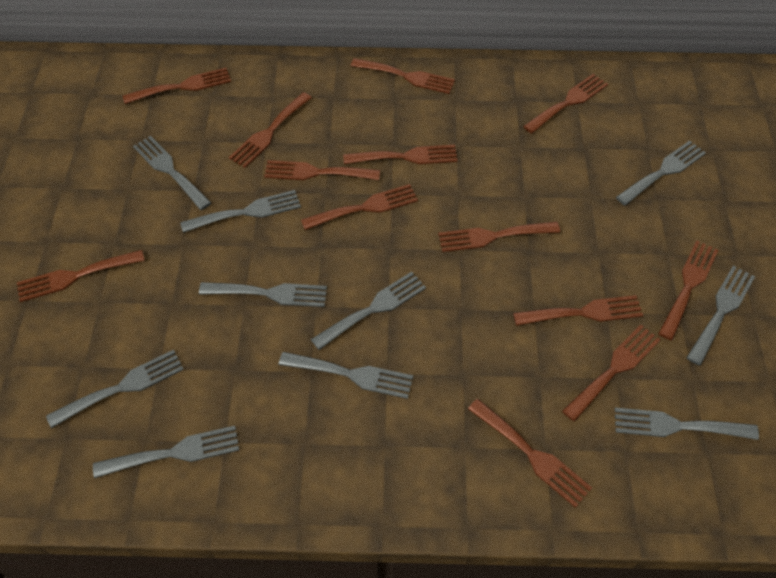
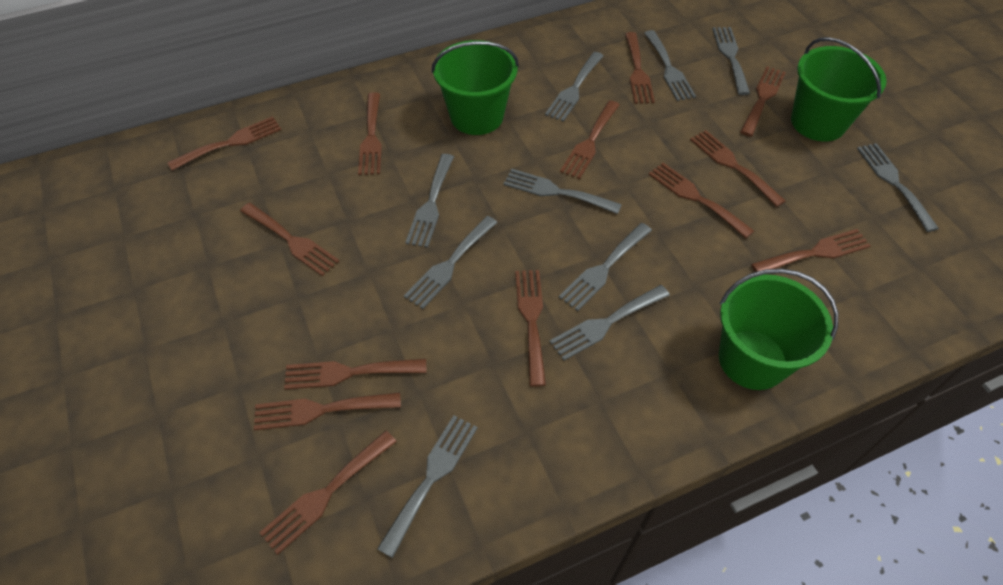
green bucket: none = 0 -> [431,40,519,135] [719,269,838,390] [791,37,886,142] = 3

